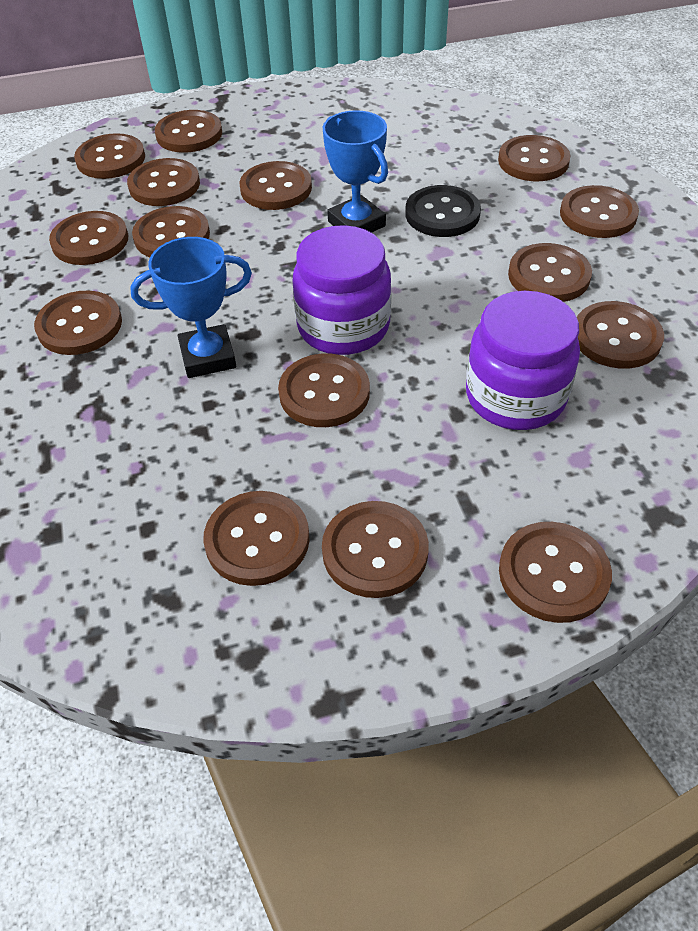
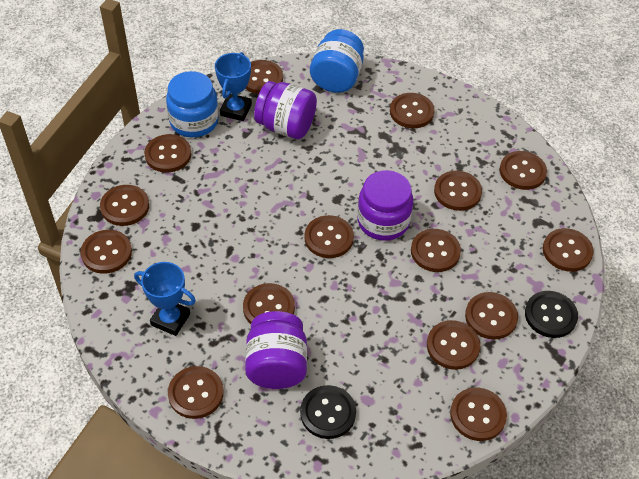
black button: [405,185,481,237] = 1 -> [300,385,356,439] [525,291,578,338] = 2
blue jar: none = 0 -> [166,71,219,137] [310,29,364,93] = 2
purple jar: [292,225,391,355] [466,291,580,430] = 2 -> [245,311,307,389] [254,81,317,139] [357,170,413,241] = 3

